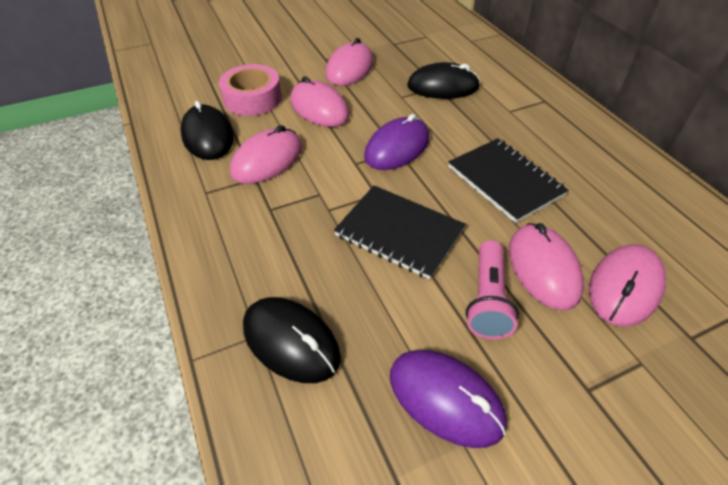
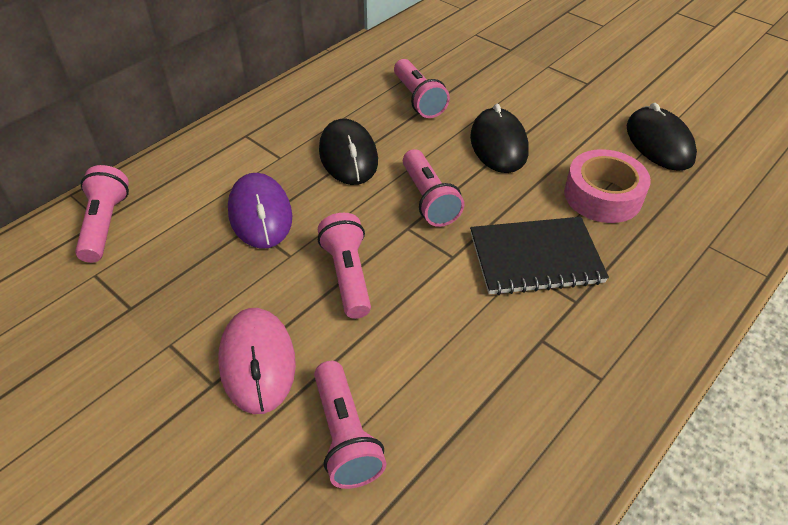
black notebook: [334,185,465,280] [448,138,568,223] = 2 -> [470,217,609,295] = 1
pink flashlight: [466,240,519,340] = 1 -> [75,165,129,263] [314,361,387,489] [318,213,371,319] [394,59,450,118] [403,149,464,227] = 5
pink mouse: [230,125,302,184] [290,76,349,127] [325,38,374,86] [509,223,584,310] [589,244,666,327] = 5 -> [218,308,296,414] = 1
purple mouse: [364,114,429,170] [390,350,507,448] = 2 -> [228,173,292,249] = 1

